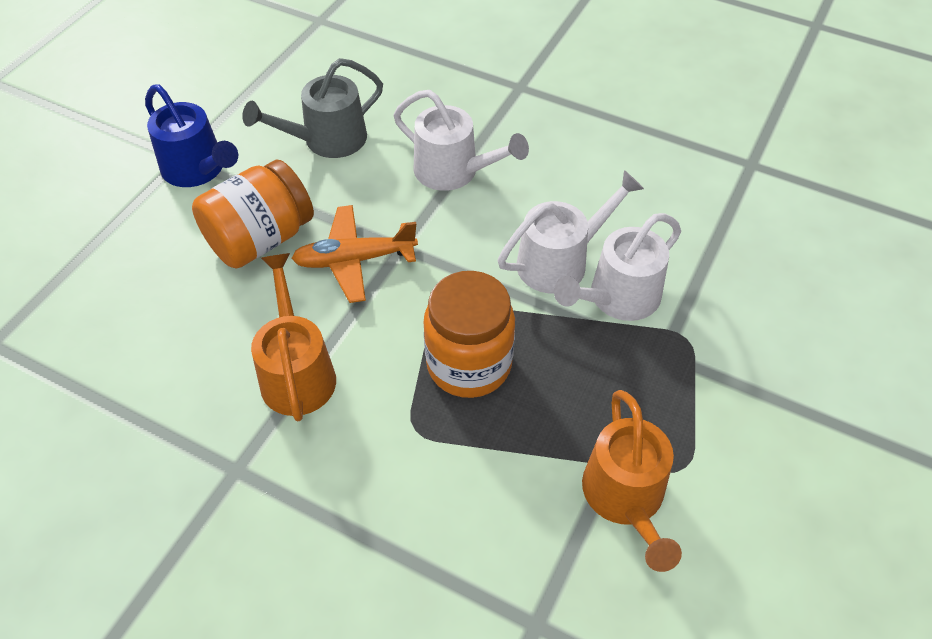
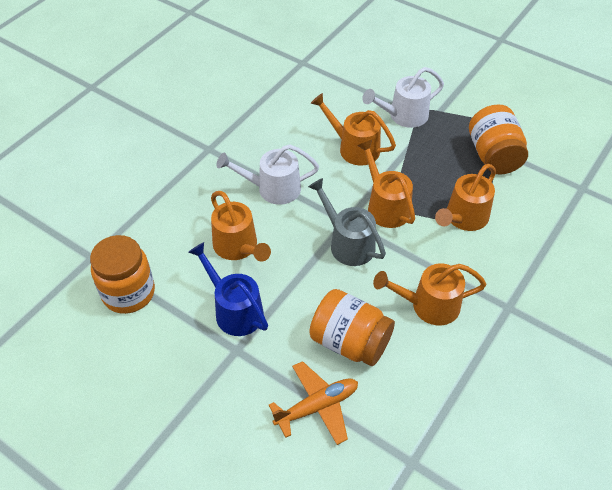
orange jar: [192,160,314,269] [424,271,515,398] = 2 -> [90,235,155,314] [309,289,395,366] [469,105,528,175] = 3
orange watering can: [251,253,336,422] [582,390,682,572] = 2 -> [211,191,271,262] [310,93,396,165] [357,140,415,228] [373,263,487,325] [435,164,496,231] = 5
white watering can: [393,90,529,191] [498,170,644,294] [554,213,681,321] = 3 -> [216,144,319,205] [362,67,444,128] = 2

